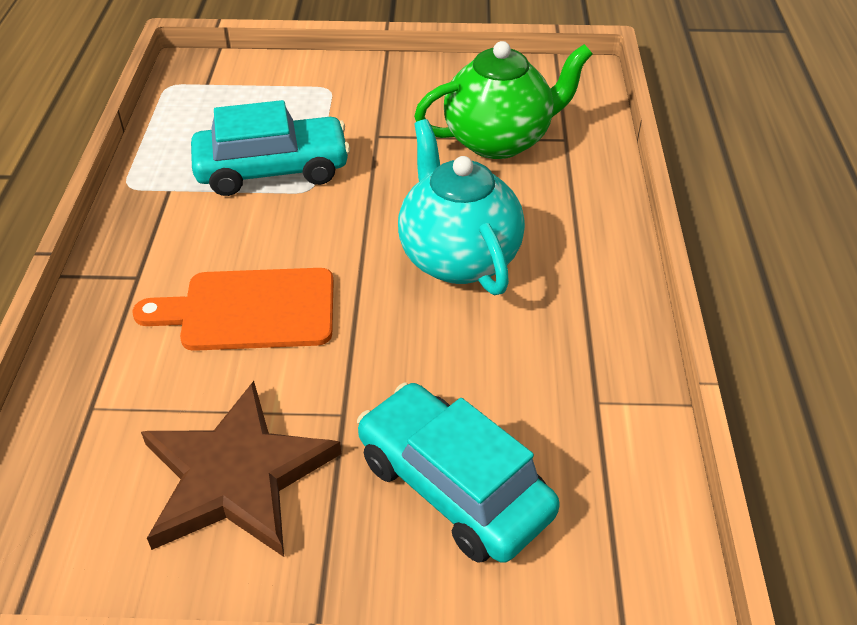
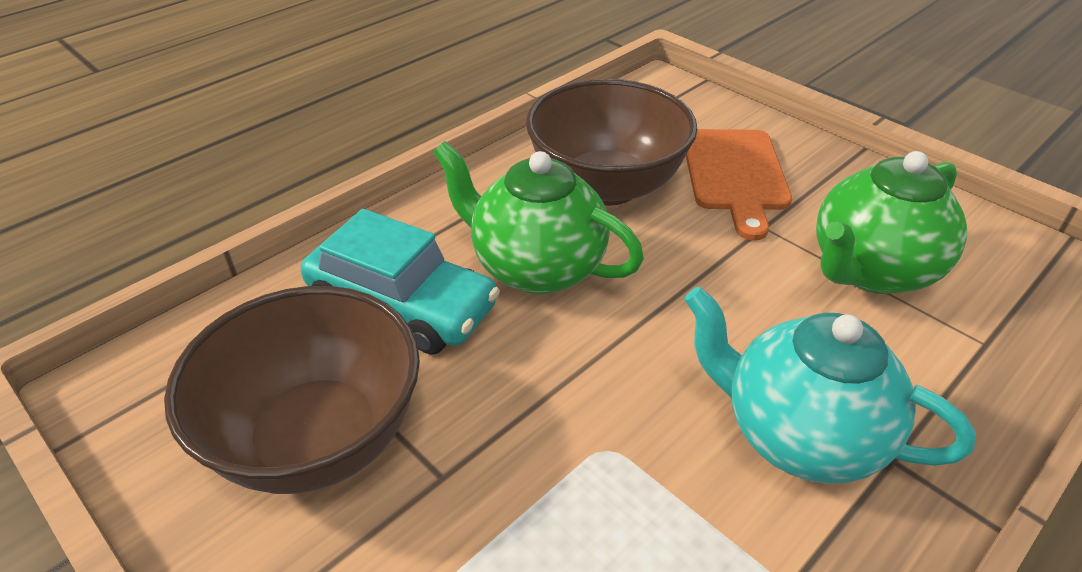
brown bowl: none = 0 -> [164,286,420,494] [526,79,697,206] = 2
brown star: [141,381,341,557] = 1 -> none = 0
green teapot: [414,41,593,159] = 1 -> [433,141,644,294] [816,151,967,294] = 2
turquoise car: [191,100,350,196] [357,383,560,563] = 2 -> [301,209,500,355] = 1

